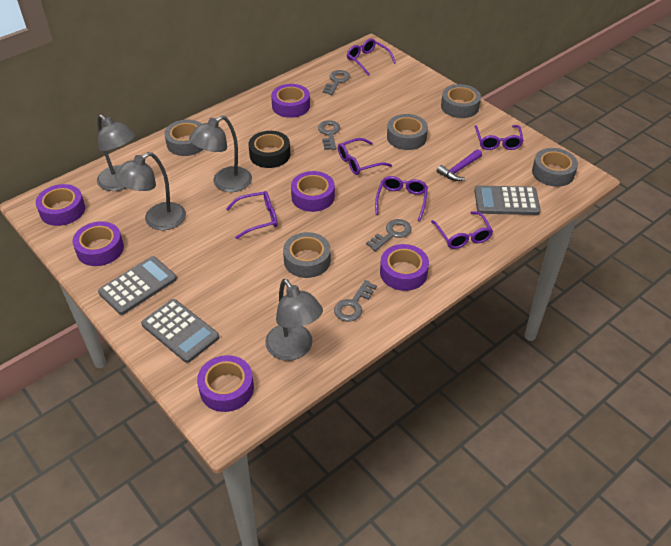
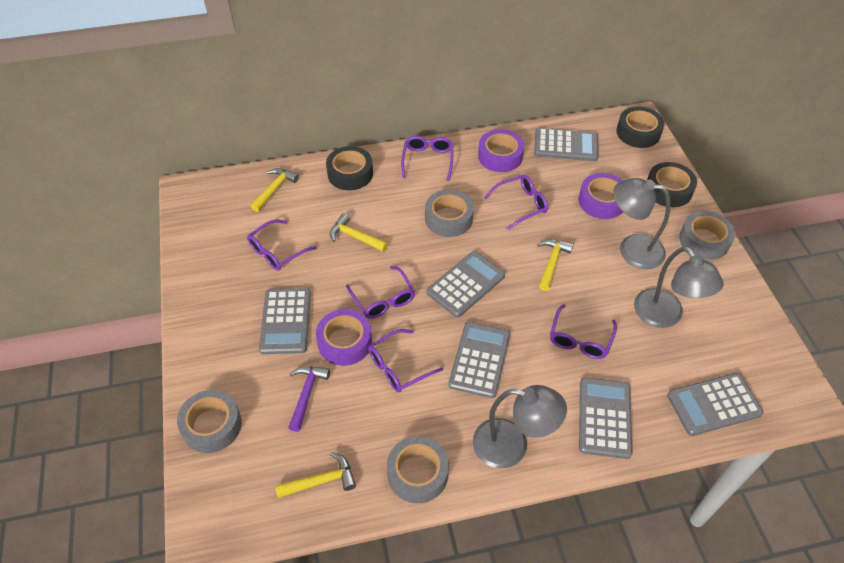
black tape: [248,131,290,168] = 1 -> [326,146,373,190] [617,107,664,148] [647,162,697,207] = 3
grey calculator: [98,256,177,315] [141,299,220,363] [474,185,541,215] = 3 -> [259,288,311,354] [427,251,505,318] [448,322,510,398] [534,128,598,161] [579,377,632,459] [667,373,763,436] = 6
grey key: [318,120,340,150] [322,70,350,95] [334,280,377,322] [366,219,412,251] = 4 -> none = 0
grey lamp: [97,115,136,191] [114,152,186,230] [189,115,252,192] [265,279,323,361] = 4 -> [473,385,567,469] [613,178,670,269] [634,247,724,328] = 3
grey tape: [164,120,203,156] [283,232,331,278] [387,114,428,150] [441,84,481,118] [532,148,578,187] = 5 -> [177,390,242,453] [387,436,449,503] [425,190,474,237] [679,211,735,260] = 4
purple tape: [36,184,85,226] [73,221,124,266] [197,355,254,412] [271,84,310,118] [291,171,335,212] [380,244,429,291] = 6 -> [316,309,372,366] [478,129,524,172] [579,173,623,219] = 3
yellow hammer: none = 0 -> [251,168,299,212] [275,452,356,498] [330,213,388,252] [537,239,573,291] = 4

